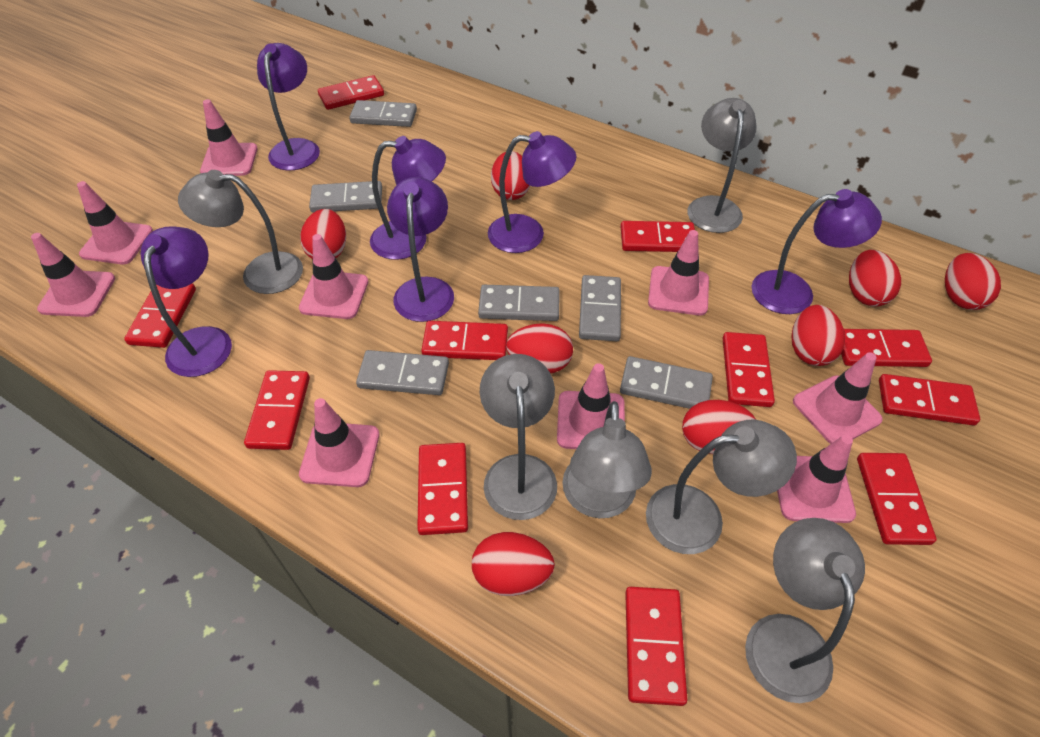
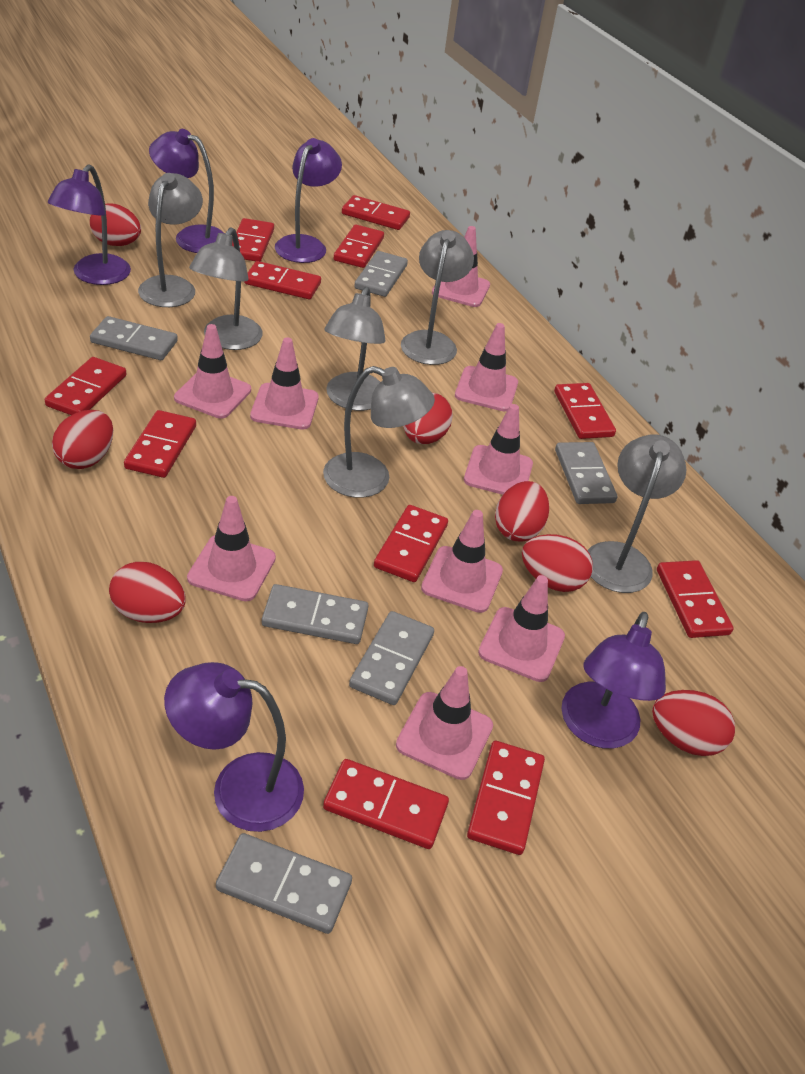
purple lamp: [141,226,232,377] [257,43,320,170] [370,136,446,260] [387,177,454,322] [488,131,576,253] [751,189,882,314] = 6 -> [48,165,131,285] [149,129,225,253] [164,662,304,832] [275,138,342,263] [561,612,666,749] = 5
red egg: [300,209,346,259] [472,532,555,596] [491,151,530,200] [506,323,573,373] [682,400,756,454] [792,305,845,366] [849,250,901,307] [945,253,1001,310] = 8 -> [52,410,113,469] [90,203,141,246] [109,562,186,623] [403,393,453,444] [495,481,549,542] [522,534,593,592] [652,690,735,756] = 7

